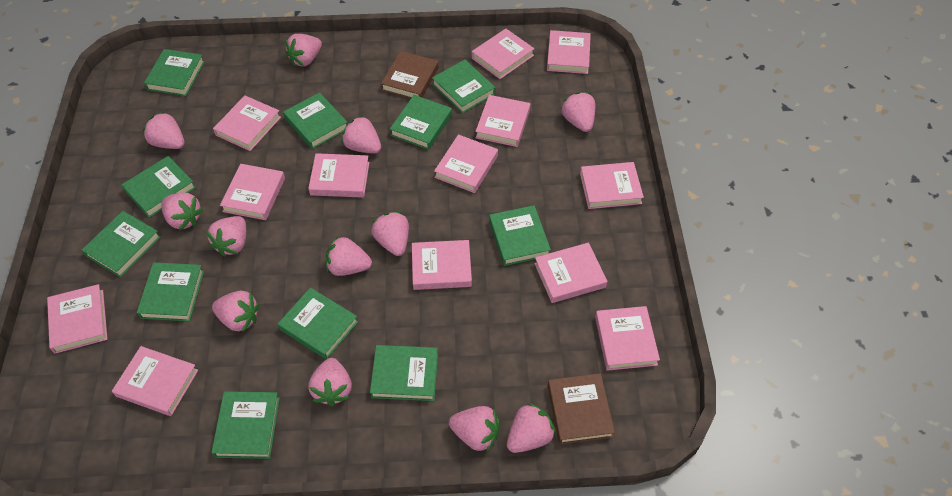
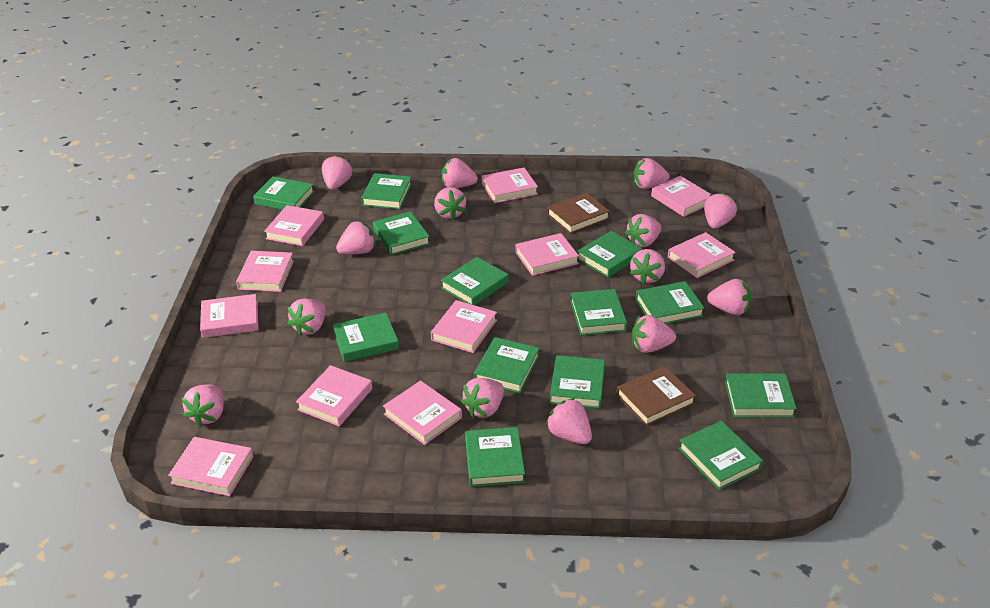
green book: [82,211,161,277] [121,156,196,218] [137,262,204,321] [144,49,205,96] [211,391,280,459] [278,287,358,359] [283,92,347,149] [370,345,438,401] [390,95,452,150] [432,60,496,113] [489,205,551,266] = 11 -> [253,176,314,210] [333,312,399,362] [361,173,412,209] [373,211,430,255] [441,257,509,305] [465,427,525,487] [474,337,540,393] [550,355,605,409] [570,289,627,335] [577,231,643,277] [636,281,705,324] [679,421,763,490] [725,373,797,417] = 13
pink book: [47,284,108,354] [112,346,198,416] [213,95,281,151] [220,164,285,220] [308,153,370,198] [412,240,472,290] [434,134,498,193] [472,29,535,79] [475,95,530,147] [534,243,608,303] [547,30,591,74] [580,162,644,209] [595,306,660,371] = 13 -> [168,437,254,496] [200,294,258,338] [236,251,294,292] [264,205,324,246] [296,365,372,426] [383,381,462,445] [431,300,497,353] [482,168,538,203] [515,233,579,276] [651,176,711,217] [668,232,736,278] = 11
pink strawberry: [143,112,185,149] [161,192,203,230] [206,216,246,257] [212,291,259,332] [285,34,322,66] [308,358,352,406] [326,236,372,276] [341,116,381,153] [371,212,409,256] [449,406,500,452] [507,403,556,453] [561,92,595,132] = 12 -> [182,385,224,427] [288,299,326,336] [322,155,353,189] [336,221,376,254] [434,187,466,220] [442,158,478,188] [461,378,504,418] [546,398,592,444] [625,214,661,247] [630,249,665,284] [632,315,676,353] [634,158,670,189] [704,192,737,229] [707,279,751,315] = 14

